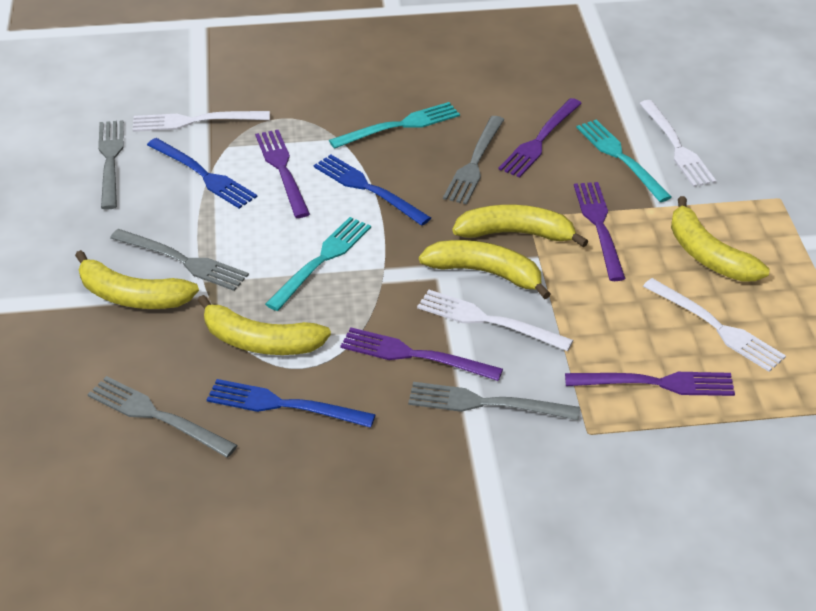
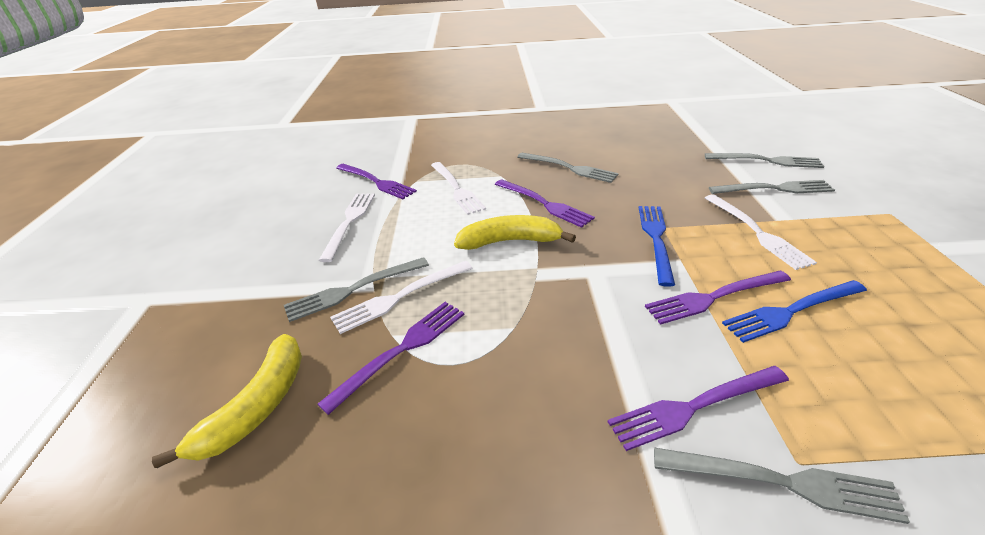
blue fork: [147,138,257,209] [207,379,376,428] [314,155,431,226] = 3 -> [639,206,675,287] [722,280,867,343] = 2
turquoise fork: [265,217,371,311] [329,102,460,149] [576,120,672,202] = 3 -> none = 0
yellow banana: [75,250,199,309] [197,295,331,355] [419,240,551,299] [452,205,588,248] [671,196,770,281] = 5 -> [152,334,302,468] [454,215,576,250] = 2

